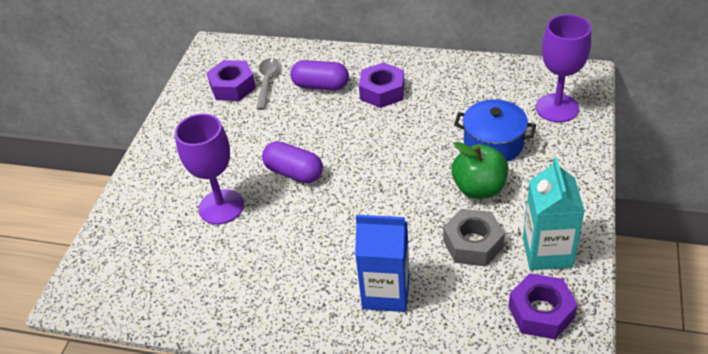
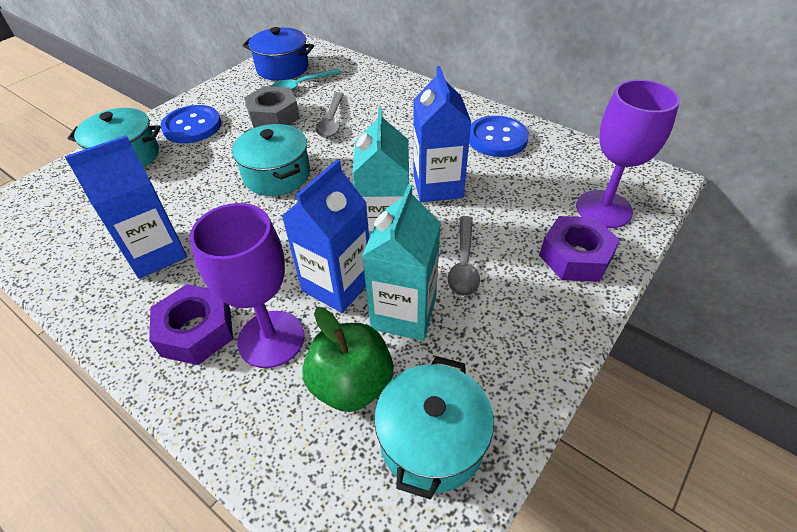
blue button: none = 0 -> [160,105,221,143] [469,116,529,157] = 2
blue carton: [355,215,410,312] = 1 -> [65,135,187,279] [282,159,369,313] [413,66,471,202] = 3
grey spoon: [256,58,279,110] = 1 -> [316,92,344,138] [448,216,480,297] = 2
purple capsule: [262,141,323,183] [290,60,349,90] = 2 -> none = 0
purple nut: [207,60,256,101] [359,62,405,108] [508,273,578,339] = 3 -> [149,284,233,365] [539,216,620,282] = 2
turquoise carton: [523,157,585,270] = 1 -> [352,108,409,238] [362,184,441,341] = 2
turquoise pot: none = 0 -> [68,108,161,168] [232,124,310,196] [374,356,494,499] = 3
turquoise spoon: none = 0 -> [271,68,342,91] = 1

